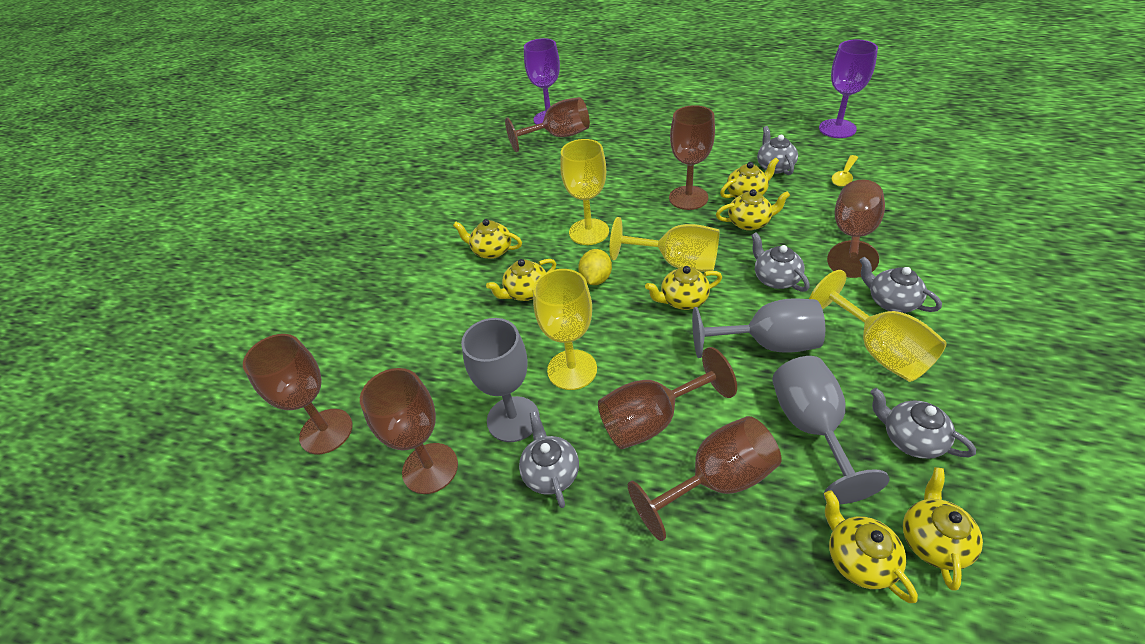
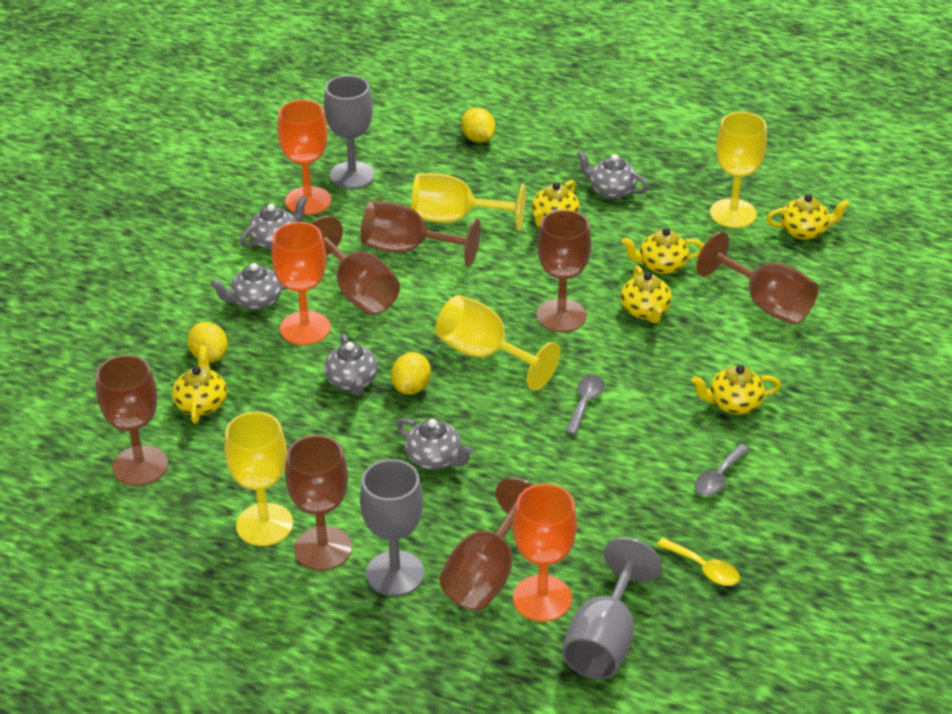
grey spoon: none = 0 -> [565,375,605,435] [694,444,750,496] = 2
orange goblet: none = 0 -> [272,222,330,345] [278,100,331,215] [513,483,577,622] = 3
purple goblet: [524,38,560,125] [819,40,878,138] = 2 -> none = 0
yellow lemon: [578,249,612,285] = 1 -> [187,322,228,362] [391,352,431,395] [461,108,496,143] = 3
yellow teapot: [453,219,522,259] [486,259,556,301] [645,266,722,310] [716,189,790,231] [720,158,779,198] [824,491,918,603] [903,467,983,591] = 7 -> [172,345,227,423] [532,180,580,228] [620,266,672,323] [622,228,704,274] [691,365,781,414] [766,194,850,240] = 6

